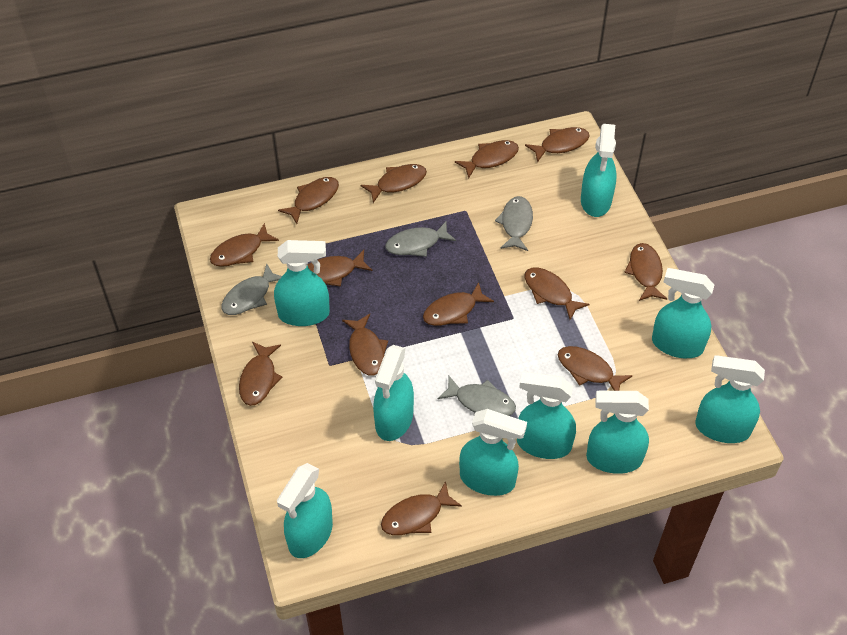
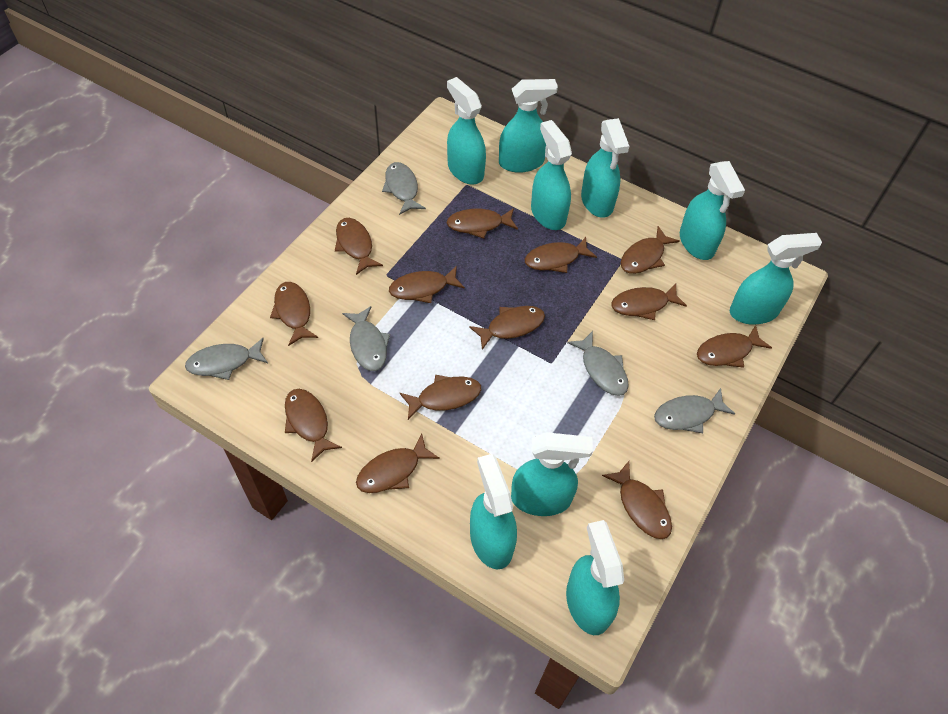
grey fish: [221,264,282,315] [385,221,456,257] [437,376,516,416] [495,196,533,251] = 4 -> [185,338,268,380] [342,306,391,371] [382,162,426,215] [567,331,629,396] [654,388,735,433] = 5

